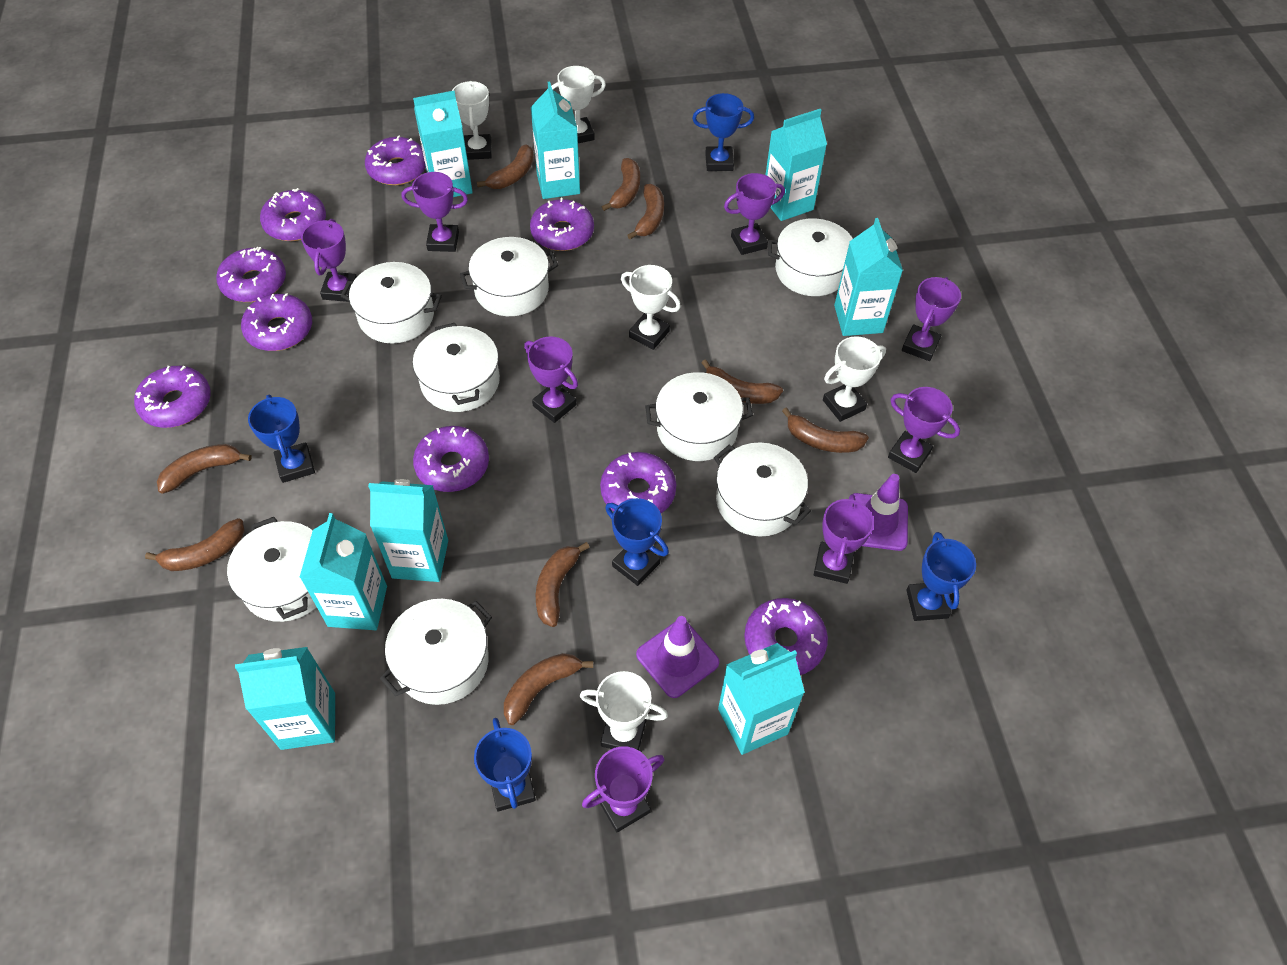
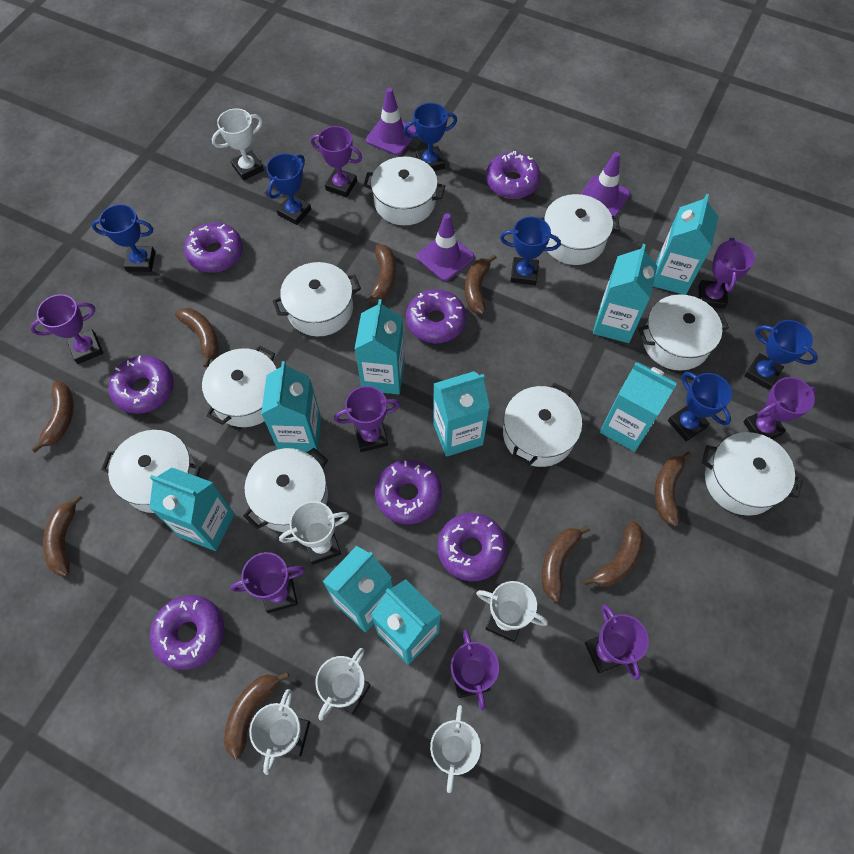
blue trophy: [248,395,315,483] [474,718,536,812] [605,498,669,586] [692,93,754,171] [906,532,976,621] = 5 -> [92,204,155,272] [266,153,311,225] [404,103,457,171] [500,217,561,285] [668,372,732,441] [745,320,818,390] = 6
purple donut: [134,366,211,428] [216,247,286,302] [241,293,312,351] [260,188,326,241] [365,135,426,185] [413,426,489,492] [530,198,594,251] [600,452,676,513] [744,598,828,675] = 9 -> [108,355,174,414] [150,595,224,670] [184,222,243,273] [375,460,442,524] [406,289,466,343] [437,513,507,582] [486,151,541,199] = 7
purple traffic cone: [636,616,719,698] [854,474,908,551] = 2 -> [366,88,417,156] [417,213,474,281] [581,152,630,216] = 3
turquoise carton: [235,647,335,750] [299,513,387,630] [368,479,448,582] [413,91,473,197] [531,82,580,199] [718,643,805,755] [765,109,827,221] [834,218,903,336] = 8 -> [149,467,235,551] [261,361,321,452] [322,546,393,632] [355,299,405,395] [371,579,441,665] [433,371,490,457] [593,244,657,343] [600,362,677,452] [653,194,718,295] = 9
white pot: [227,517,317,622] [341,262,442,344] [380,599,492,705] [413,323,500,412] [460,237,558,316] [645,372,753,461] [714,443,811,537] [768,218,853,296] = 8 -> [101,430,201,513] [202,345,277,427] [243,448,328,532] [273,262,361,337] [363,157,445,225] [503,383,582,467] [540,194,620,265] [638,294,729,371] [702,432,803,516] = 9
white trophy: [452,81,492,160] [551,66,606,143] [580,671,668,750] [621,265,681,350] [823,336,886,422] = 5 -> [212,108,264,181] [249,689,310,775] [279,501,349,565] [315,648,371,721] [430,705,481,793] [476,581,548,642] = 6

